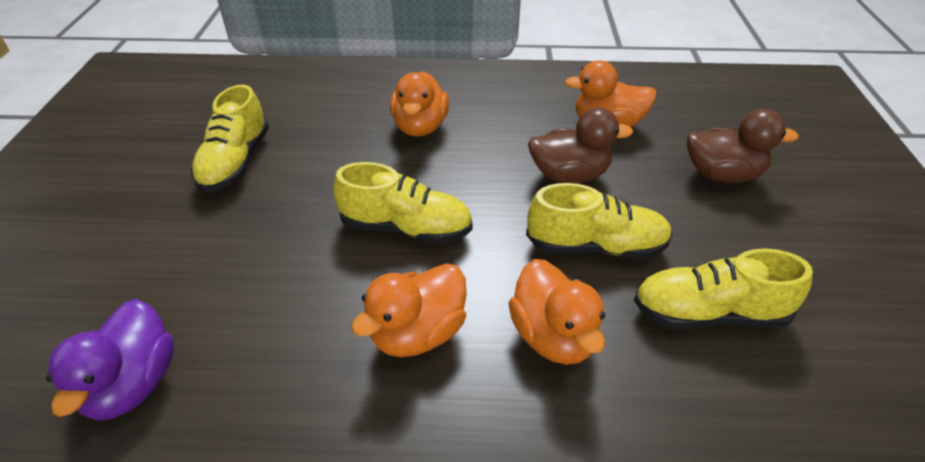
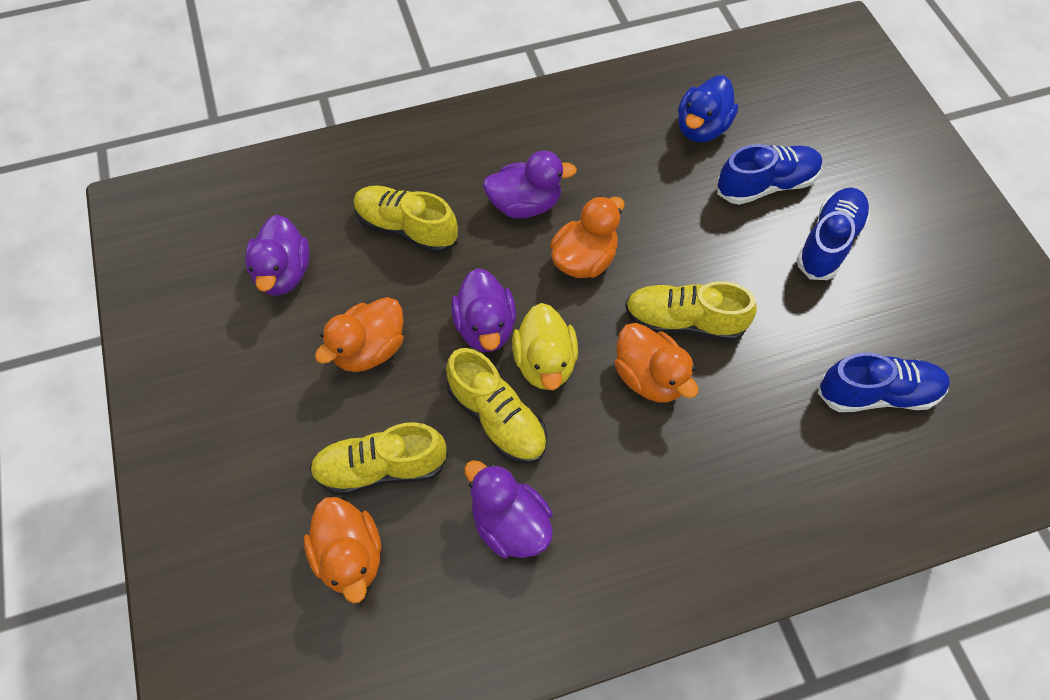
blue duck: none = 0 -> [678,76,738,142] = 1
blue shoe: none = 0 -> [717,144,822,205] [796,187,870,280] [818,353,950,412] = 3
brown duck: [528,107,633,183] [687,109,799,183] = 2 -> none = 0
purple duck: [46,299,174,421] = 1 -> [245,215,310,296] [451,268,516,352] [464,460,553,558] [483,151,577,219] = 4
yellow duck: none = 0 -> [512,303,578,390] = 1

